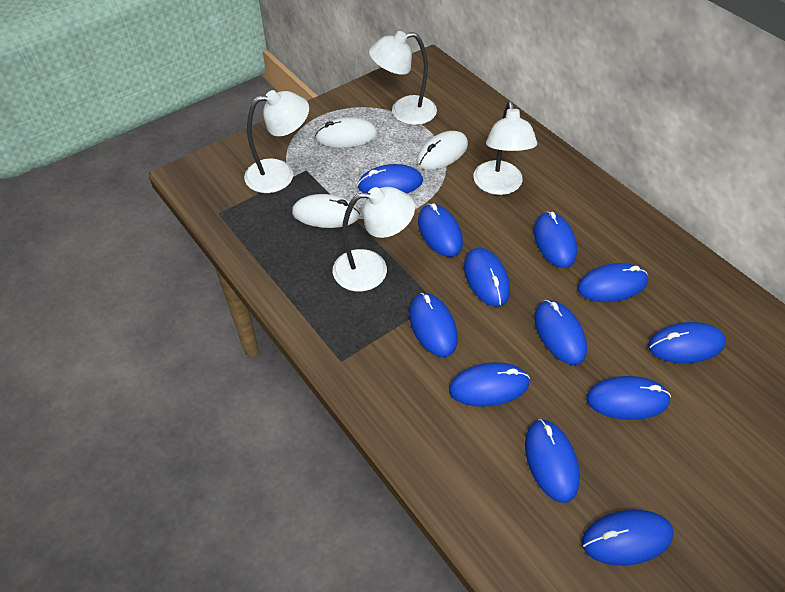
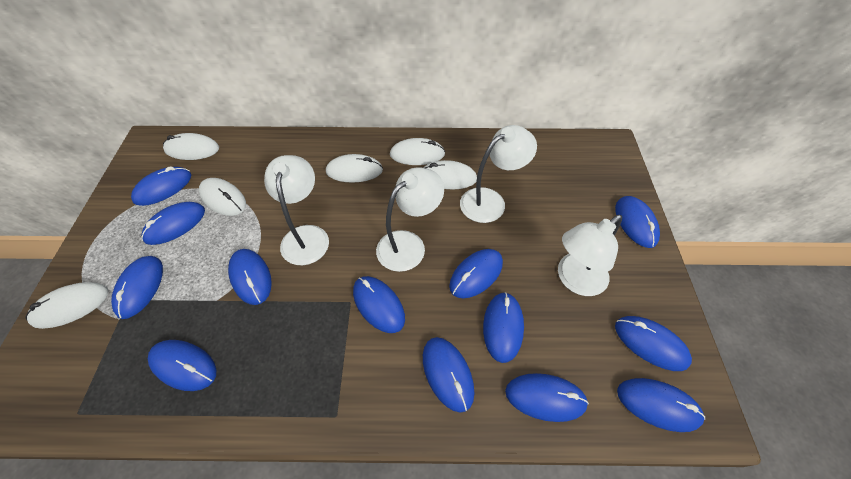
blue mouse: [357,164,423,194] [409,293,458,357] [418,203,463,257] [449,362,530,407] [464,248,510,307] [525,419,580,503] [534,211,577,268] [534,300,587,365] [577,263,648,302] [582,510,674,566] [586,376,671,420] [648,322,726,363] = 12 -> [111,256,163,319] [131,166,191,206] [141,202,205,245] [148,340,216,391] [228,249,272,305] [353,276,405,333] [423,337,474,413] [449,249,503,298] [483,292,524,363] [505,373,589,422] [615,196,660,248] [615,316,692,371] [617,378,705,432] = 13
white mouse: [292,194,360,228] [315,117,378,148] [416,131,468,170] = 3 -> [25,282,109,329] [163,133,219,160] [199,178,246,216] [326,154,383,183] [390,138,445,165] [423,160,477,189] = 6

